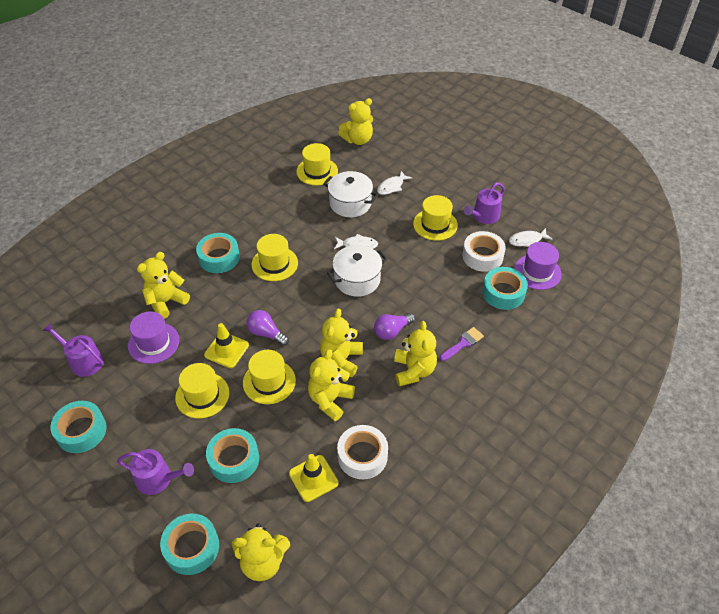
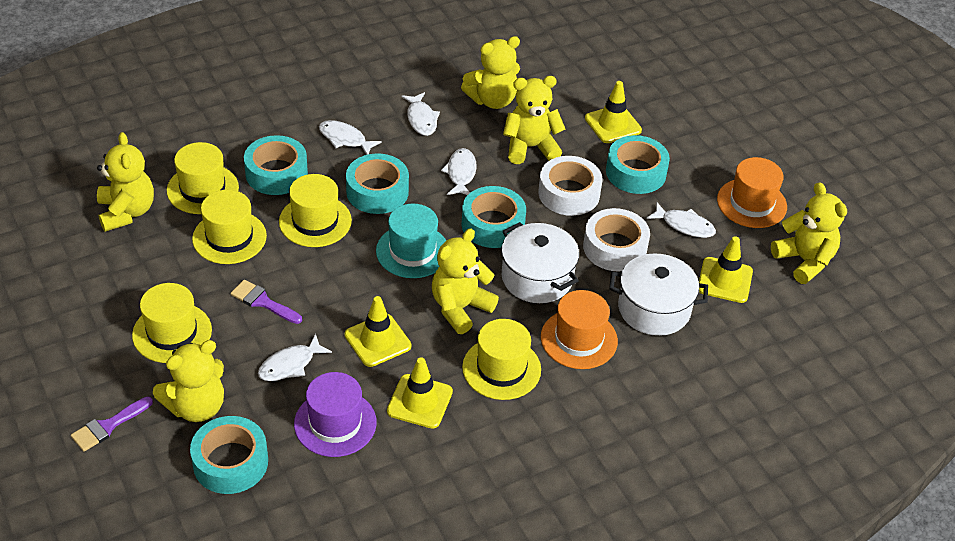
orange hat: none = 0 -> [541,290,618,369] [717,157,787,228] = 2
purple brush: [440,327,484,361] = 1 -> [71,397,153,452] [231,280,302,324] = 2
purple hat: [128,312,179,364] [514,242,562,290] = 2 -> [294,372,377,457] = 1
purple light bulb: [247,310,289,346] [374,313,415,340] = 2 -> none = 0
purple watering can: [43,323,104,377] [117,449,194,495] [464,182,505,224] = 3 -> none = 0
turquoise hat: none = 0 -> [376,204,446,278] = 1
white fish: [334,234,378,249] [377,171,412,195] [509,228,553,247] = 3 -> [258,334,332,381] [319,120,382,155] [401,92,440,136] [441,148,477,195] [646,202,716,238] = 5
yellow traffic cone: [204,323,249,368] [289,454,339,502] = 2 -> [345,296,411,367] [387,357,453,429] [585,81,642,143] [699,236,753,303] = 4

